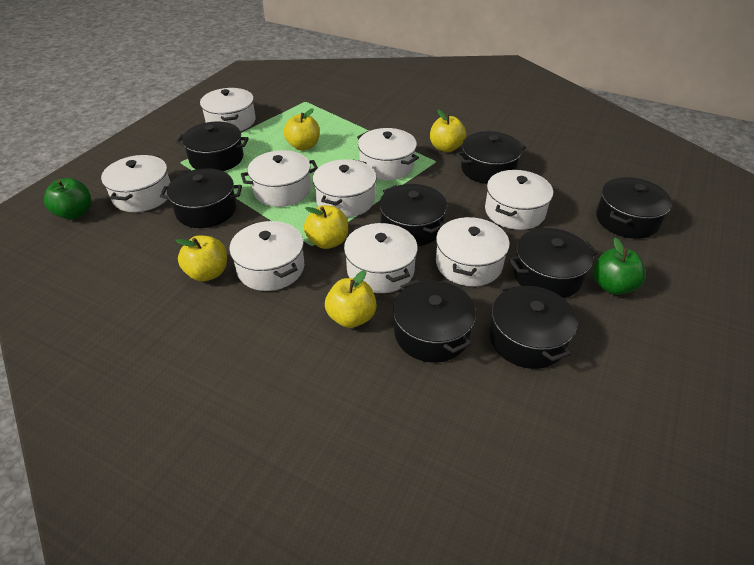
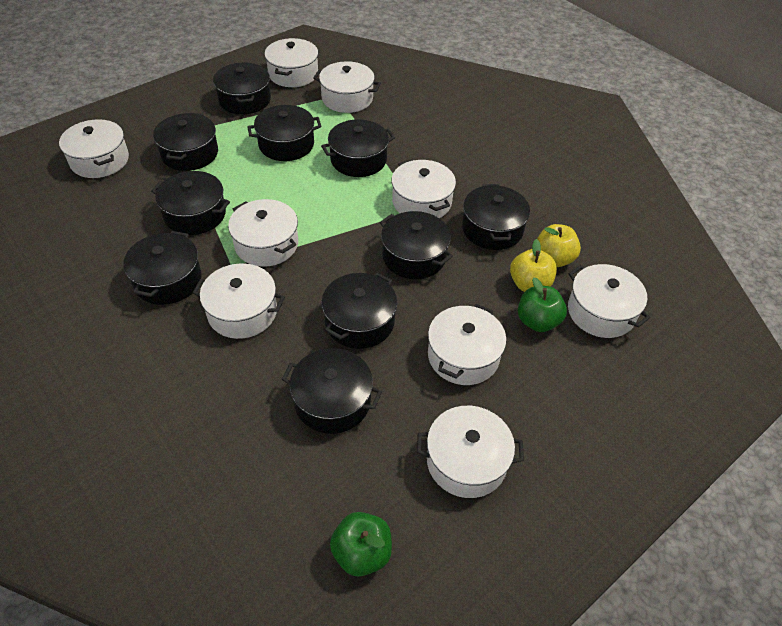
black pot: [160,168,242,228] [176,122,249,171] [379,184,447,246] [393,279,476,362] [456,131,526,184] [489,283,577,369] [509,228,598,298] [596,177,672,239] = 8 -> [123,231,202,305] [151,171,230,235] [153,113,218,171] [213,62,271,114] [247,105,322,161] [282,348,382,434] [321,119,395,177] [321,273,397,349] [380,211,453,279] [462,184,530,250] = 10
yellow apple: [176,235,227,282] [283,108,320,150] [304,205,348,249] [325,270,377,328] [430,109,466,152] = 5 -> [510,239,557,292] [537,224,581,267] = 2

